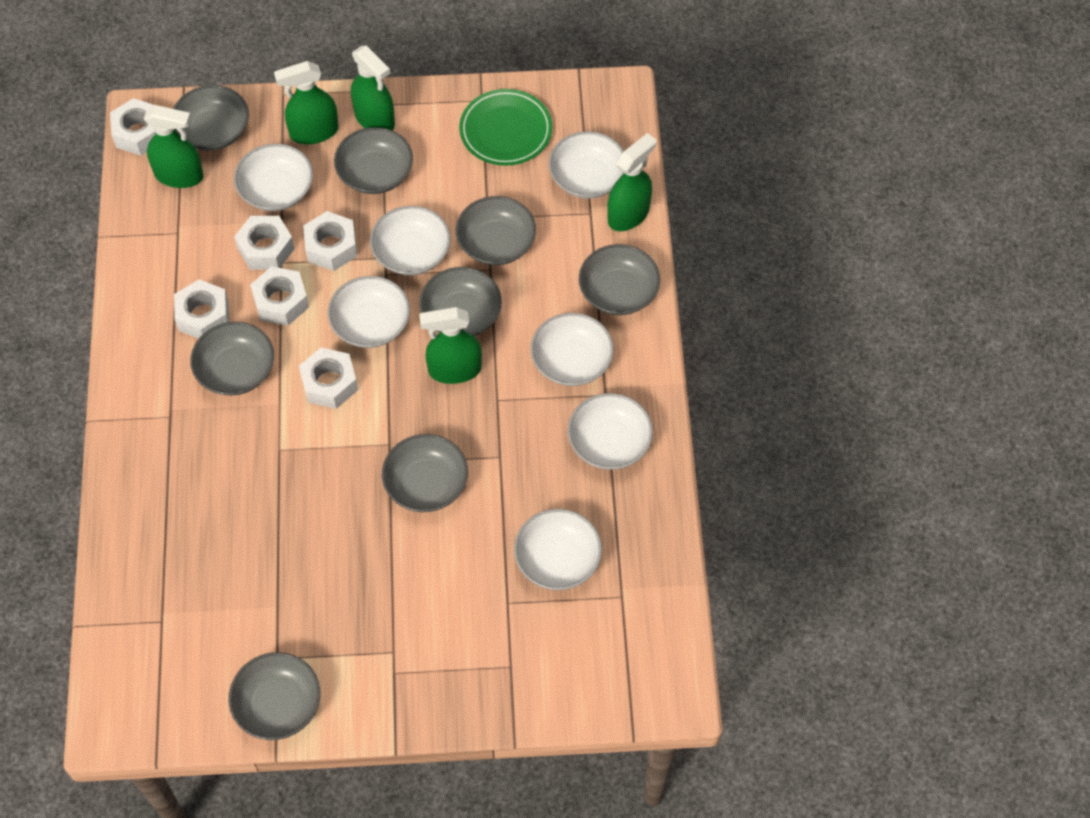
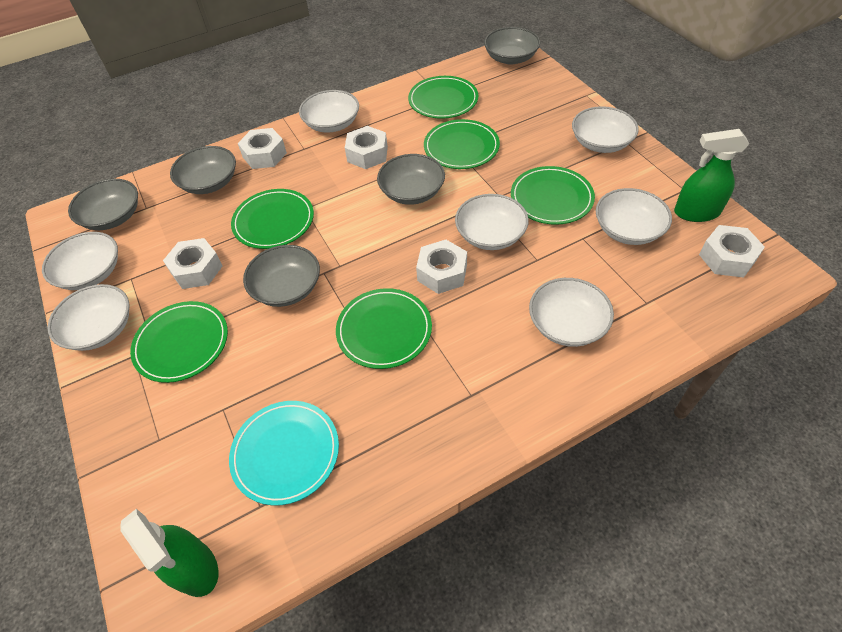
green plate: [459,89,552,166] = 1 -> [130,301,228,383] [231,189,314,249] [336,288,432,369] [408,76,479,119] [424,119,500,169] [511,166,595,225] = 6
green spray bottle: [144,105,204,188] [274,61,339,144] [351,45,395,131] [419,307,482,384] [607,133,656,231] = 5 -> [121,508,218,597] [674,129,749,222] = 2
grey bowl: [173,85,249,151] [190,322,274,396] [229,652,320,740] [334,127,413,194] [382,434,468,512] [420,267,502,336] [456,196,536,265] [579,244,660,315] = 8 -> [68,179,138,230] [170,146,236,194] [243,245,320,307] [377,154,445,205] [484,27,540,65] = 5
turquoise plate: none = 0 -> [229,401,339,506] = 1
white nut: [110,98,156,156] [174,279,229,339] [234,216,295,270] [250,266,309,326] [299,347,358,409] [303,211,357,271] = 6 -> [163,238,223,289] [238,128,287,169] [345,126,388,169] [416,240,467,294] [699,225,765,278] = 5

